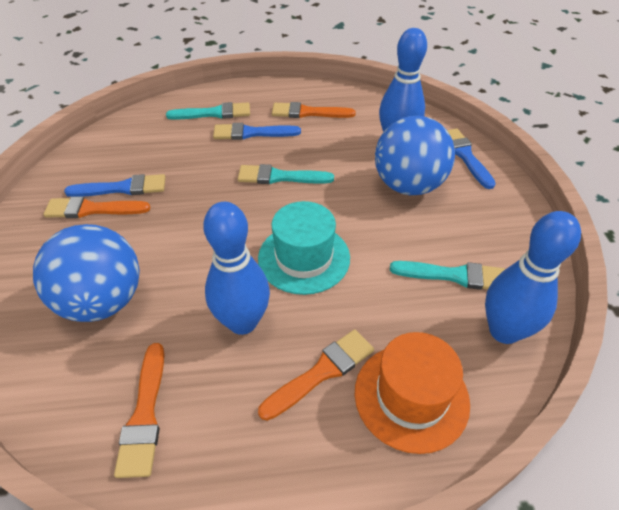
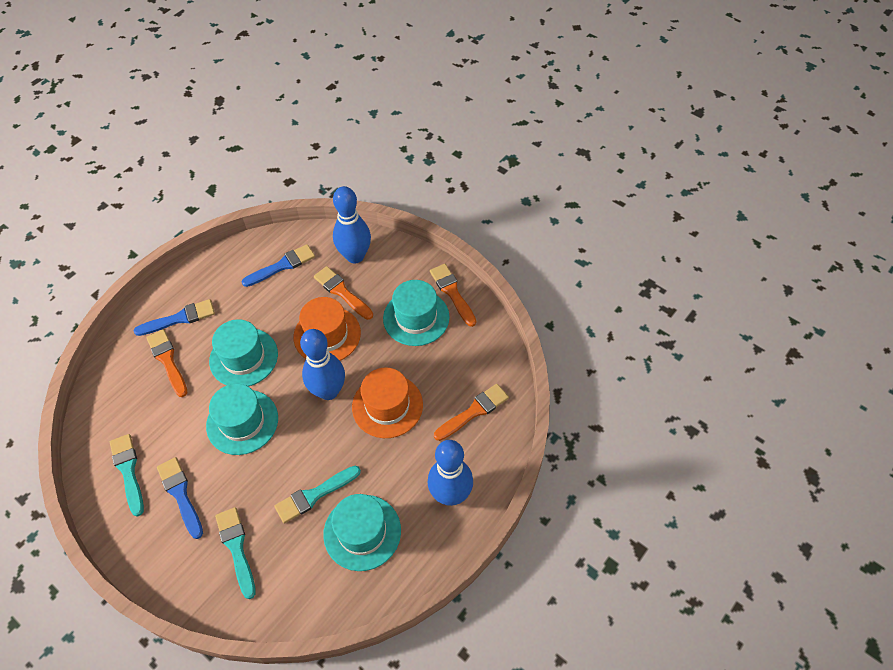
blue ball: [33,224,140,322] [375,116,455,195] = 2 -> none = 0
orange hat: [355,332,470,454] = 1 -> [293,297,361,361] [352,367,423,438] = 2
turquoise hat: [258,201,350,295] = 1 -> [206,384,278,455] [209,319,278,386] [323,494,401,571] [383,280,450,346] = 4

